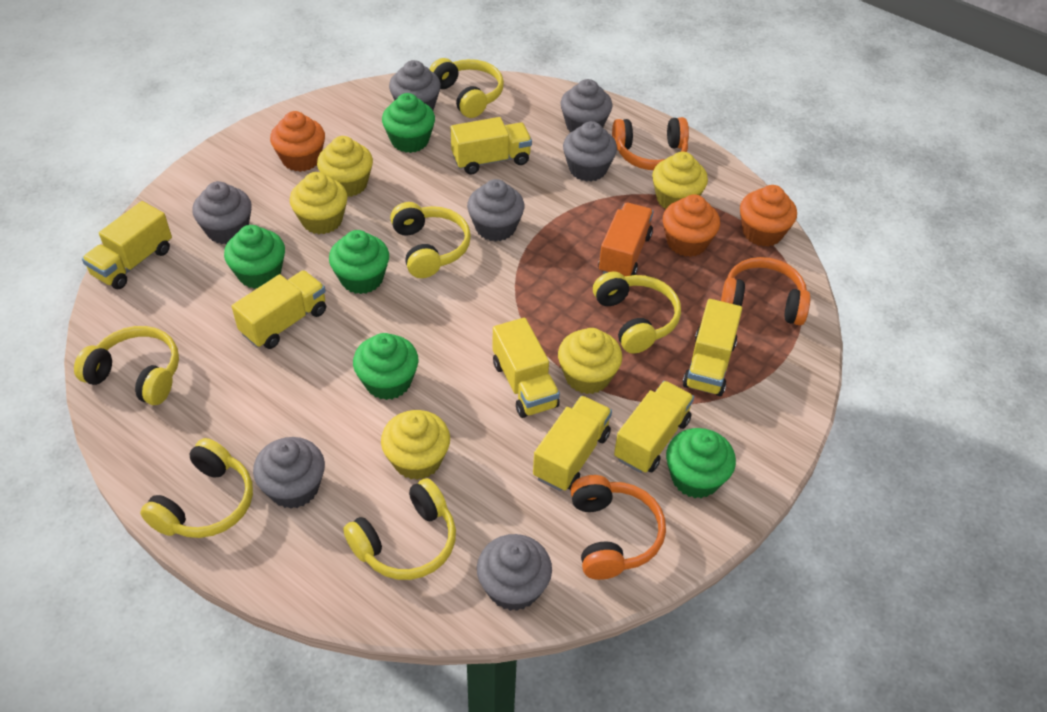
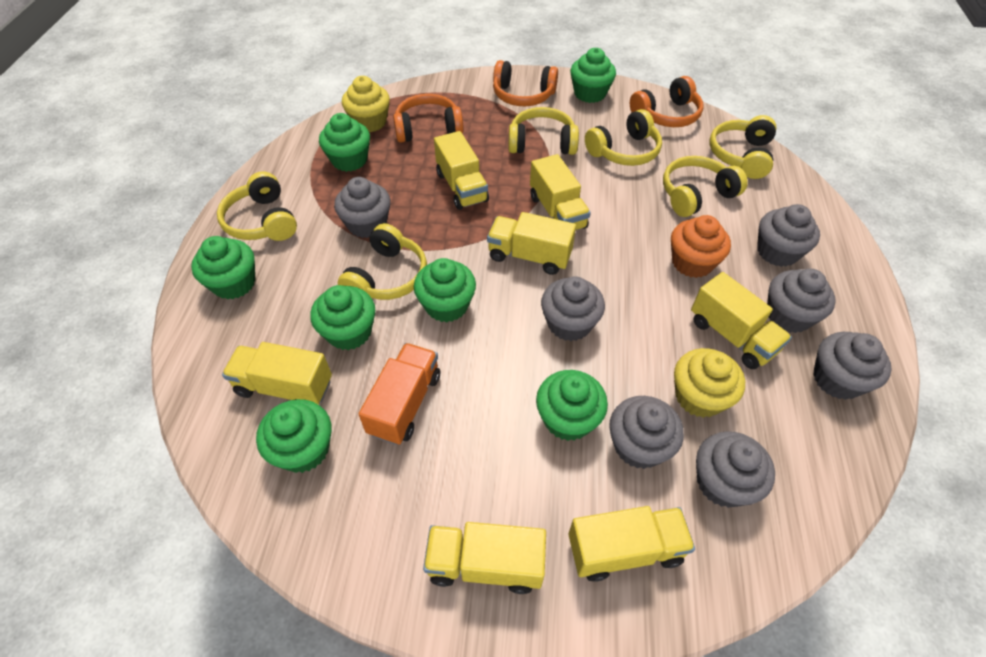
green cupcake: [224,225,285,289] [329,230,389,294] [353,333,418,400] [382,93,435,153] [666,428,736,498] = 5 -> [191,236,255,299] [256,399,332,473] [310,285,375,350] [319,113,370,172] [414,258,476,322] [536,370,608,441] [570,48,616,103] = 7
orange cupcake: [270,111,325,172] [663,194,720,257] [740,185,797,247] = 3 -> [671,215,731,278] = 1
yellow cupcake: [290,172,347,234] [317,136,373,197] [381,410,450,480] [558,328,622,394] [652,152,708,209] = 5 -> [342,76,390,132] [674,348,745,418] = 2

